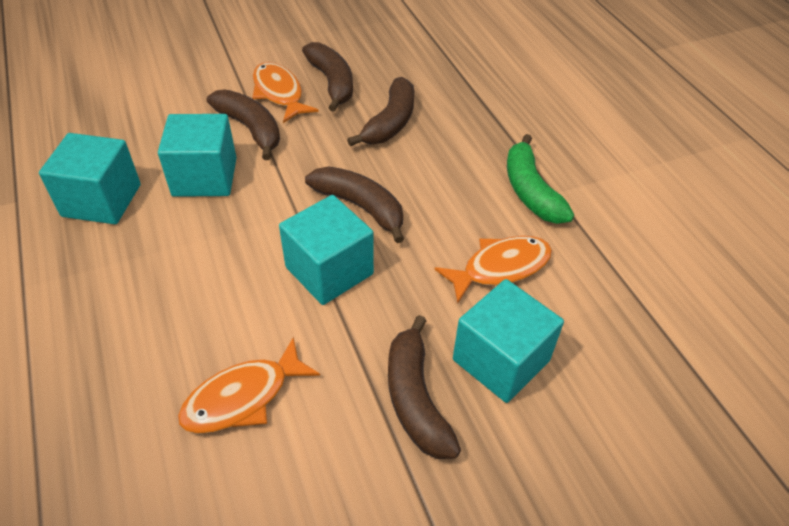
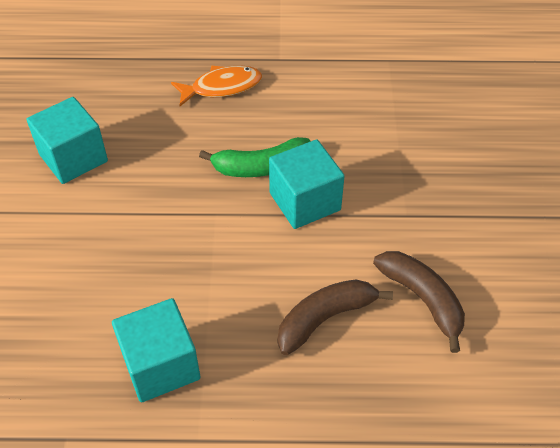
brown banana: [207,89,280,160] [302,42,353,112] [305,166,404,243] [347,77,414,146] [388,315,461,459] = 5 -> [277,279,393,355] [373,251,465,353] = 2
orange fish: [178,337,320,433] [252,62,319,123] [434,236,552,304] = 3 -> [171,66,262,106] = 1
turquoise cube: [39,133,141,224] [158,114,237,197] [279,195,374,305] [453,279,564,403] = 4 -> [27,97,108,184] [112,298,200,402] [269,139,345,229] = 3

